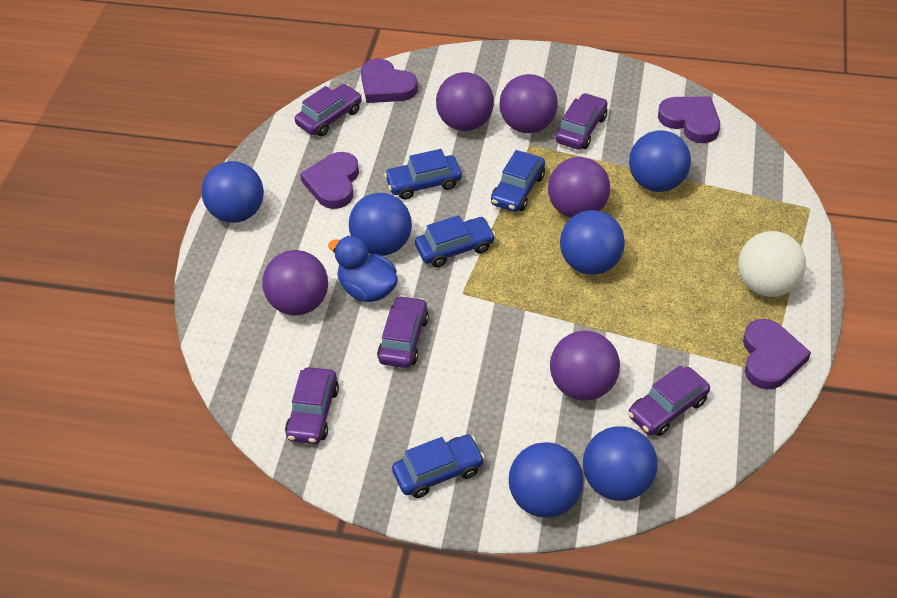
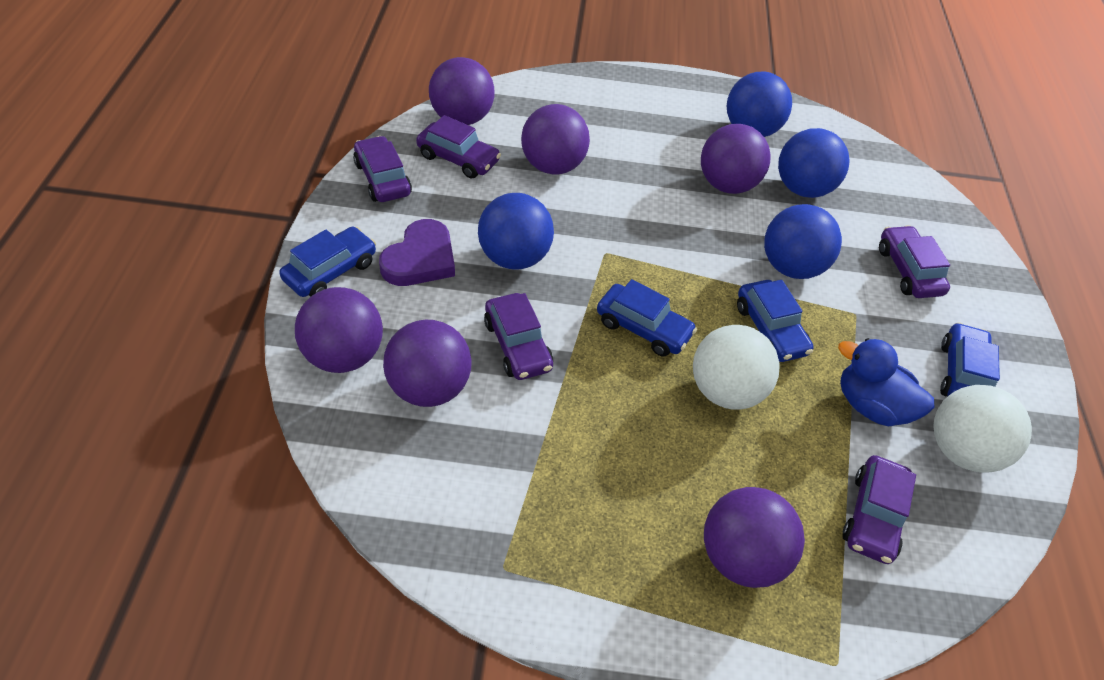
blue ball: [201,161,264,223] [349,193,412,256] [509,442,583,518] [560,210,625,275] [583,426,658,501] [629,130,691,192] = 6 -> [478,193,554,270] [727,71,792,137] [764,204,842,279] [778,128,850,198] = 4
purple ball: [262,250,328,315] [436,72,494,131] [499,74,558,133] [548,157,610,218] [550,331,620,401] = 5 -> [295,287,383,373] [383,320,472,407] [429,57,494,125] [521,104,590,174] [701,124,771,194] [704,487,805,588] = 6
purple heart: [300,152,359,209] [361,59,418,103] [658,96,720,143] [743,319,811,390] = 4 -> [379,219,455,286] = 1
white ball: [738,231,806,297] = 1 -> [693,325,780,410] [933,385,1032,473] = 2

